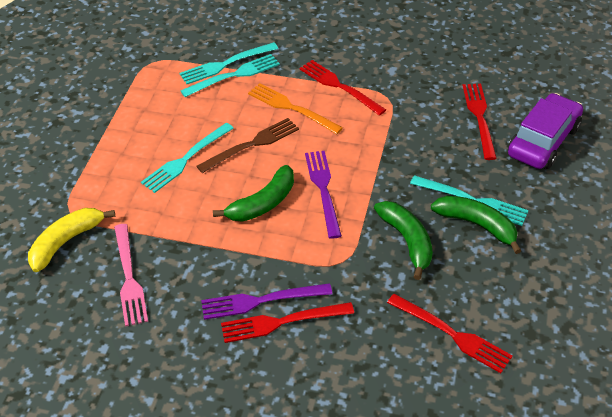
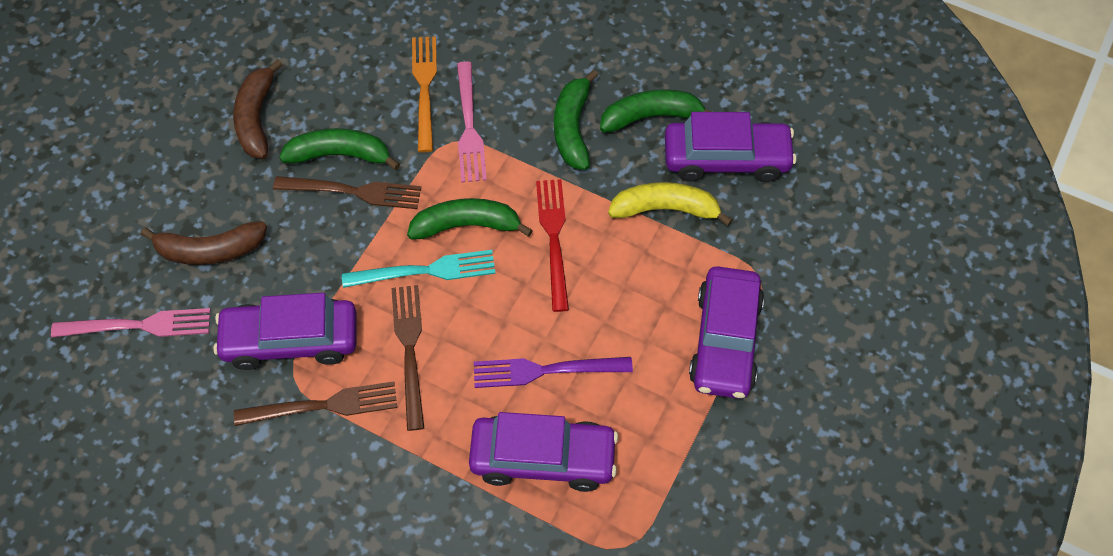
brown banana: none = 0 -> [141,221,267,265] [233,59,283,158] = 2
brown fork: [196,118,299,173] = 1 -> [234,381,397,426] [273,176,421,209] [391,285,424,431] = 3
green banana: [213,165,294,222] [374,201,433,280] [431,195,522,254] = 3 -> [279,128,400,170] [407,198,533,240] [554,70,598,170] [600,90,712,133] = 4
pink fork: [114,224,148,327] = 1 -> [51,308,211,338] [457,61,487,183] = 2
purple car: [508,93,583,169] = 1 -> [213,293,357,370] [469,412,618,492] [665,112,797,182] [689,266,764,399] = 4
purple fork: [201,283,332,320] [305,151,342,239] = 2 -> [474,357,633,388] = 1
red fork: [221,302,354,343] [299,60,386,116] [387,294,513,373] [462,84,497,160] = 4 -> [536,179,569,312] = 1
turquoise fork: [141,123,234,193] [179,42,278,84] [181,54,280,97] [410,175,529,226] = 4 -> [342,250,496,288] = 1

